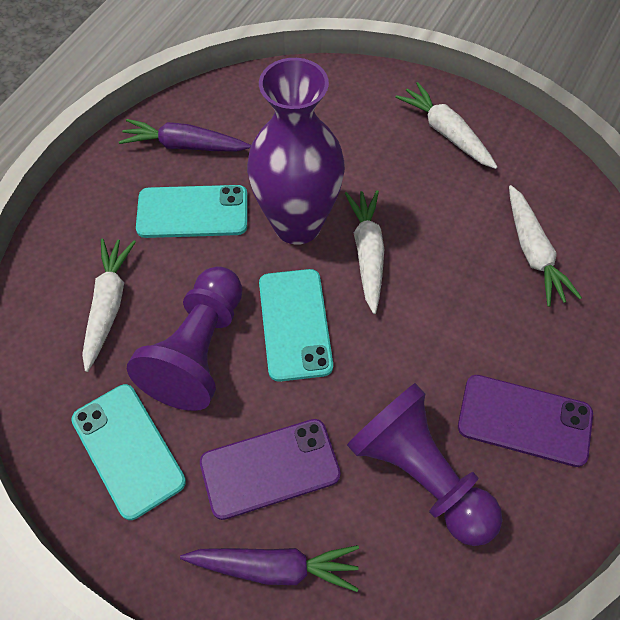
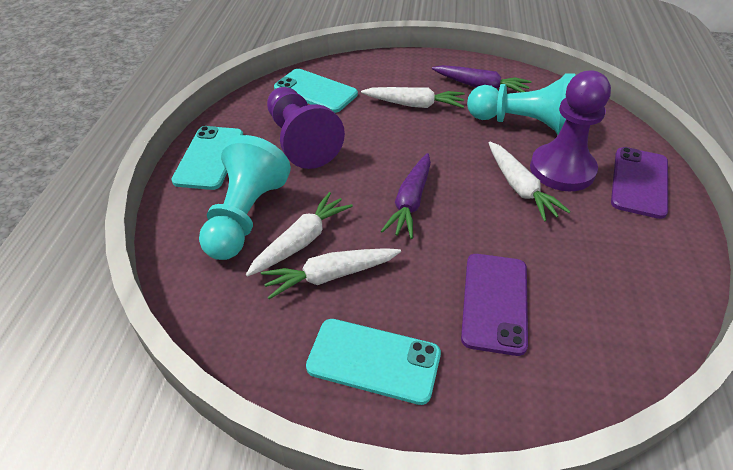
purple vase: [247,58,345,245] = 1 -> none = 0
turquoise pawn: none = 0 -> [199,135,291,260] [467,73,575,135] = 2

